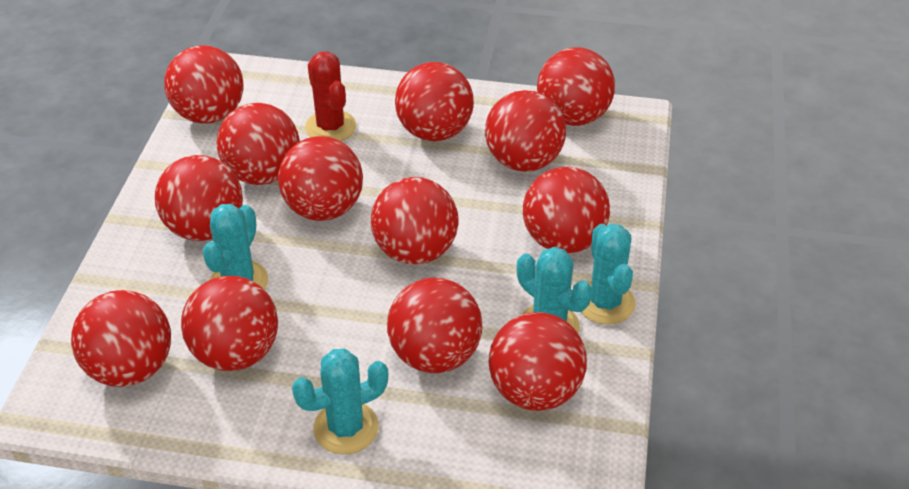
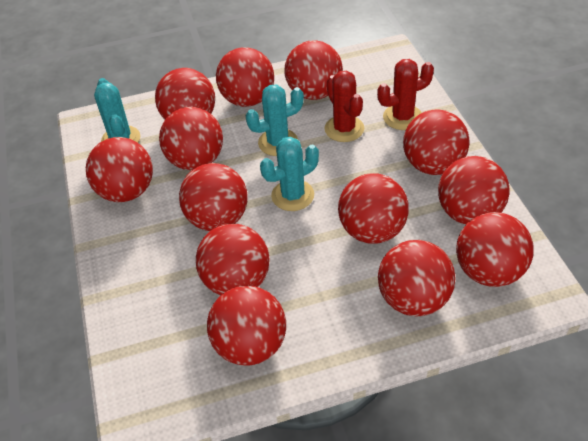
red cactus: [305,51,356,141] = 1 -> [324,71,364,142] [377,59,434,130] = 2
turquoise cactus: [203,204,268,290] [292,349,388,454] [517,247,592,333] [581,224,635,325] = 4 -> [94,78,140,143] [246,85,304,156] [260,137,319,211] = 3

